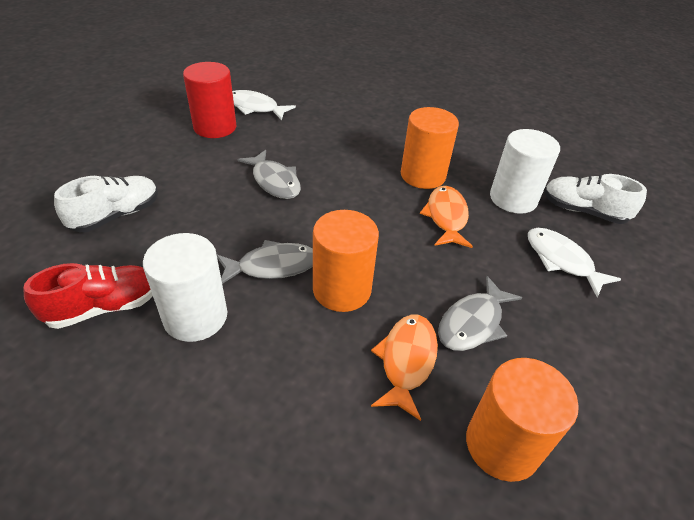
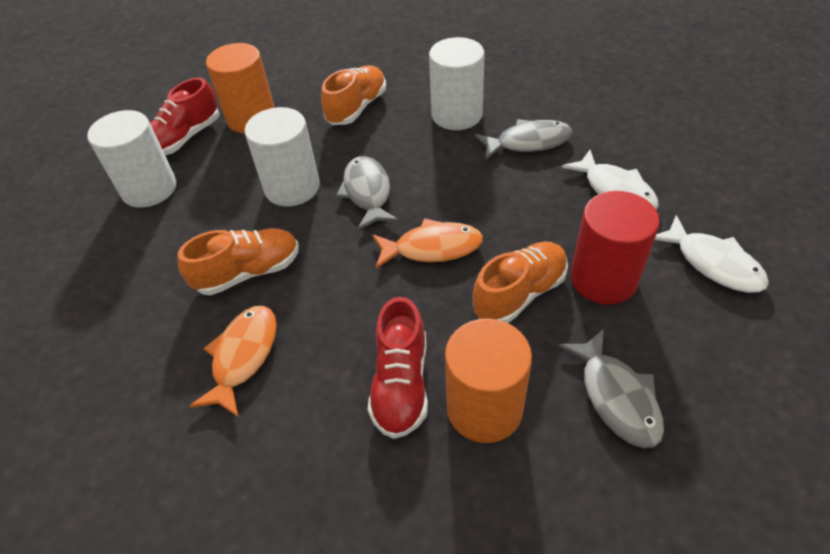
orange cylinder: [313,210,379,312] [401,107,459,189] [466,358,579,482] = 3 -> [206,43,275,133] [445,319,532,443] = 2
orange shoe: none = 0 -> [178,228,299,295] [321,65,386,125] [473,241,568,323] = 3
red shoe: [23,263,153,329] = 1 -> [150,78,219,155] [368,297,428,439] = 2
white cylinder: [143,233,227,342] [490,129,560,214] = 2 -> [87,110,176,208] [245,107,320,206] [429,37,485,130] = 3
white shoe: [54,176,158,232] [544,174,647,224] = 2 -> none = 0

